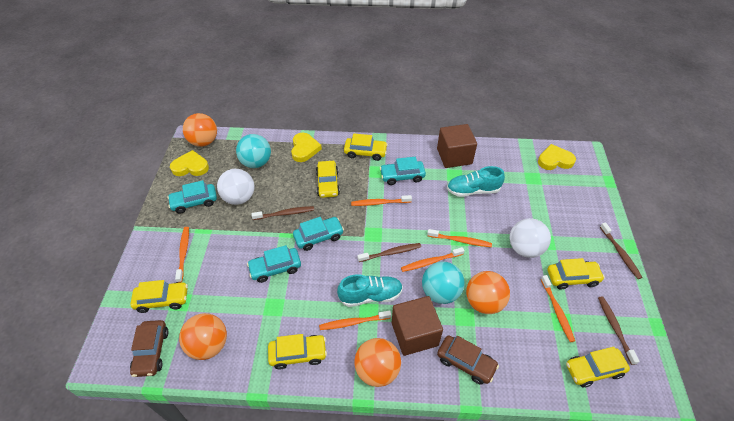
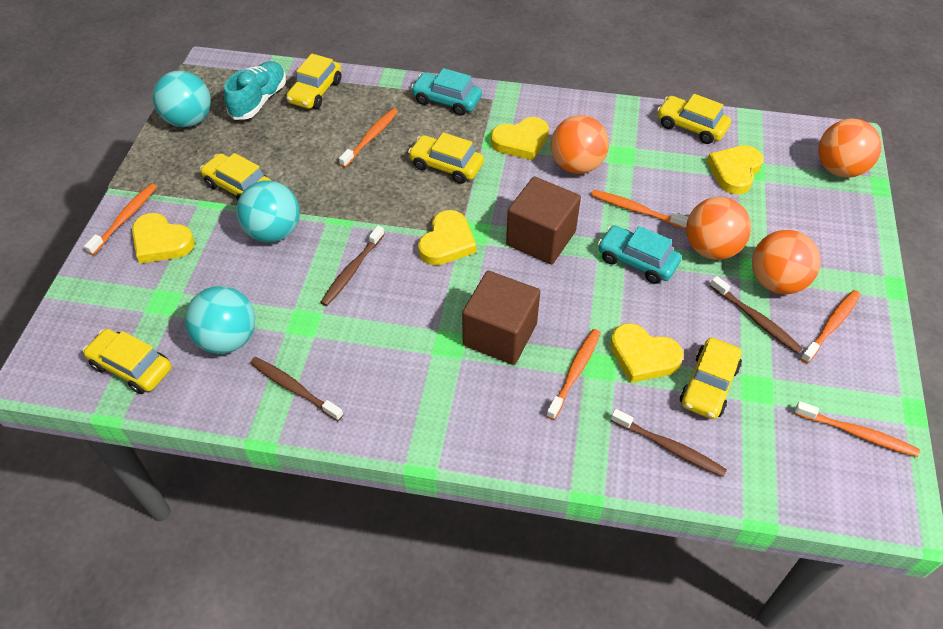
brown car: [130,320,169,377] [437,335,499,385] = 2 -> none = 0
turquoise ball: [236,134,271,168] [422,262,464,304] = 2 -> [153,71,211,127] [185,286,255,354] [236,180,300,242] = 3
turquoise car: [167,180,217,214] [247,245,301,283] [293,217,344,251] [380,157,426,185] = 4 -> [411,68,482,116] [598,225,681,284] = 2
turquoise shoe: [337,274,403,307] [447,166,505,197] = 2 -> [224,61,286,120] = 1
white ball: [217,169,254,205] [510,218,551,258] = 2 -> none = 0
yellow heart: [170,150,209,176] [291,133,322,162] [538,144,576,170] = 3 -> [132,213,195,264] [418,210,476,265] [491,117,549,161] [610,323,683,383] [707,145,763,194] = 5

